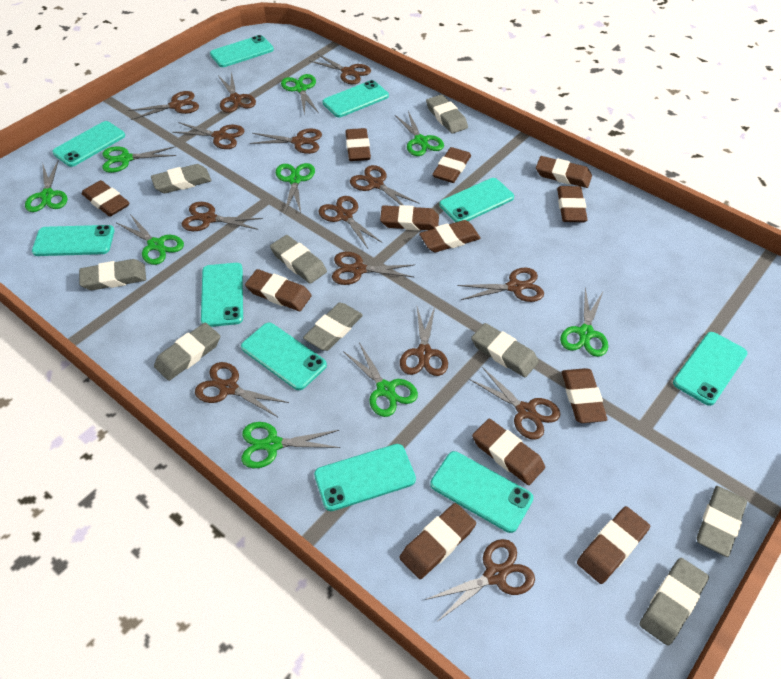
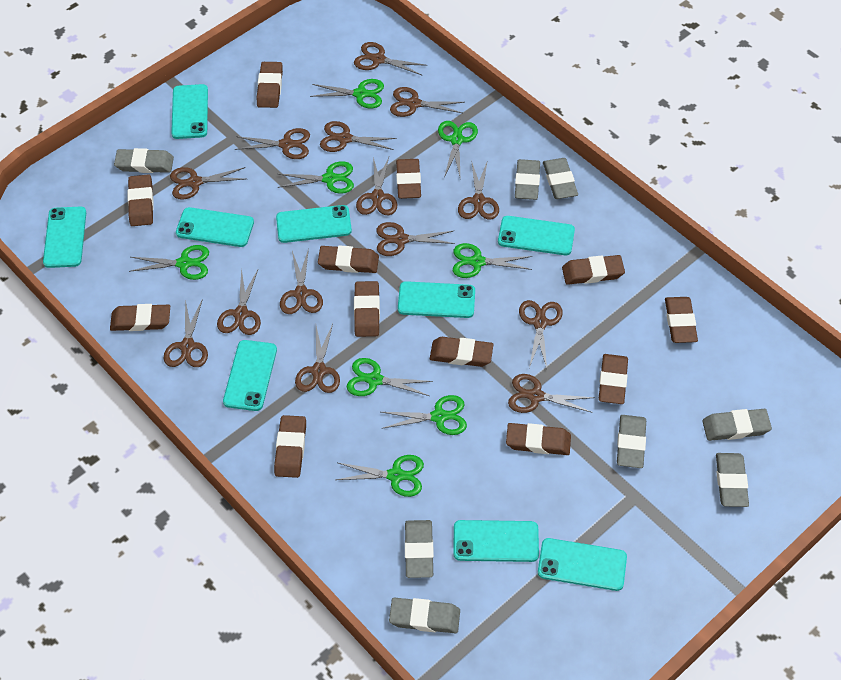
green scissors: [25,160,67,212] [102,146,176,173] [117,214,184,265] [241,422,340,468] [276,163,315,214] [281,74,319,115] [343,342,418,417] [395,111,444,156] [560,288,608,357] = 9 -> [129,245,209,280] [278,161,354,194] [310,79,384,108] [336,455,424,497] [346,358,433,396] [381,395,467,435] [438,121,478,177] [453,243,532,278] = 8
grey eraser: [79,259,146,290] [151,164,211,193] [154,323,220,381] [270,235,327,284] [303,303,363,351] [426,94,468,134] [471,323,539,378] [639,558,709,646] [697,486,747,557] = 9 -> [114,148,174,173] [389,598,460,633] [405,520,434,578] [515,159,540,200] [543,158,578,199] [617,415,646,468] [702,409,772,441] [716,453,749,507] = 8
turquoise phone: [32,225,115,256] [52,121,125,167] [201,263,243,327] [210,35,274,67] [241,322,327,390] [314,444,416,511] [322,80,389,117] [430,451,533,533] [439,178,514,222] [673,332,748,406] = 10 -> [43,206,86,268] [171,84,208,139] [176,207,254,247] [223,340,277,411] [276,205,352,243] [398,281,475,318] [453,520,539,562] [498,216,575,255] [538,538,627,591] = 9

